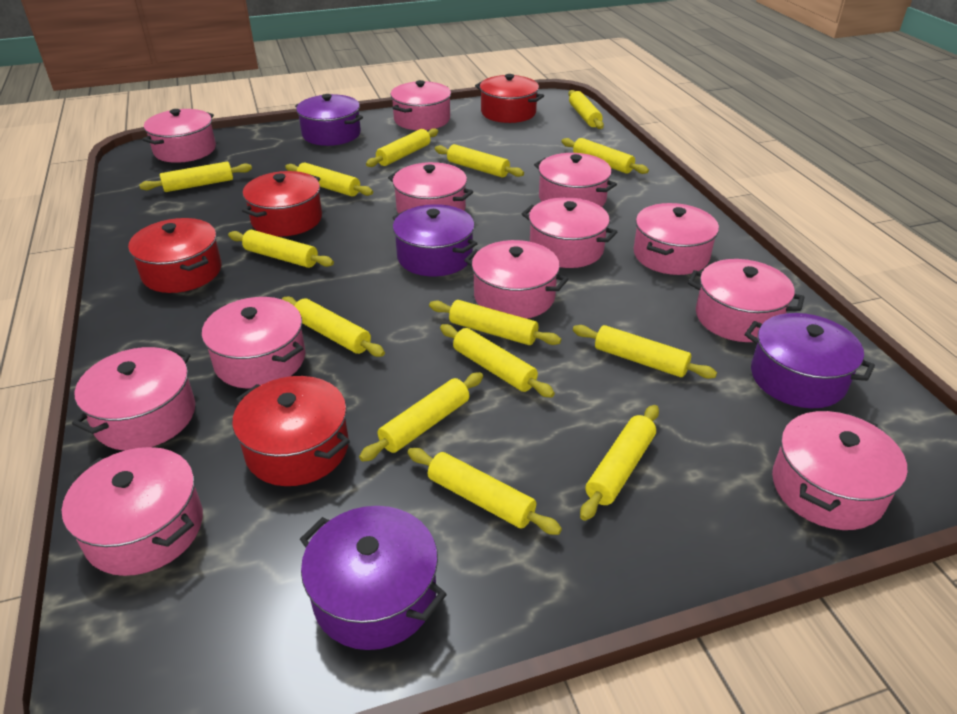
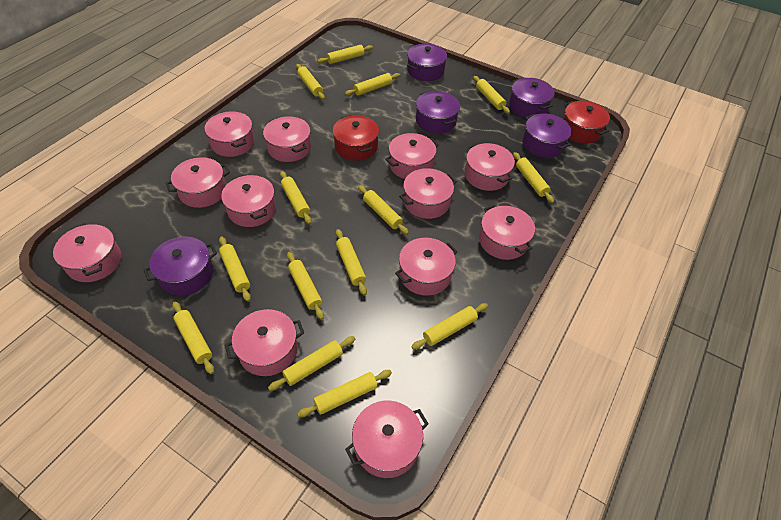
purple pot: [295,94,363,146] [300,506,447,650] [392,204,478,277] [745,313,875,408] = 4 -> [144,237,217,295] [407,44,447,81] [416,91,460,134] [509,78,554,118] [523,114,572,158] = 5
red pot: [128,218,221,293] [232,376,350,486] [242,171,322,237] [475,74,544,123] = 4 -> [333,115,379,161] [563,101,610,143] = 2

